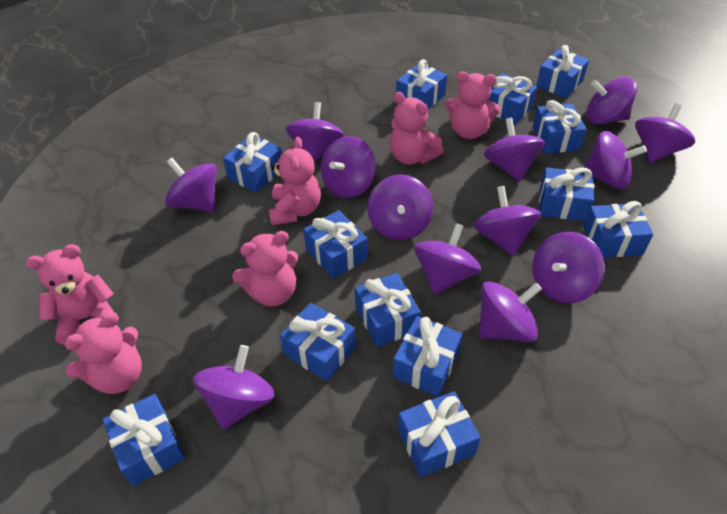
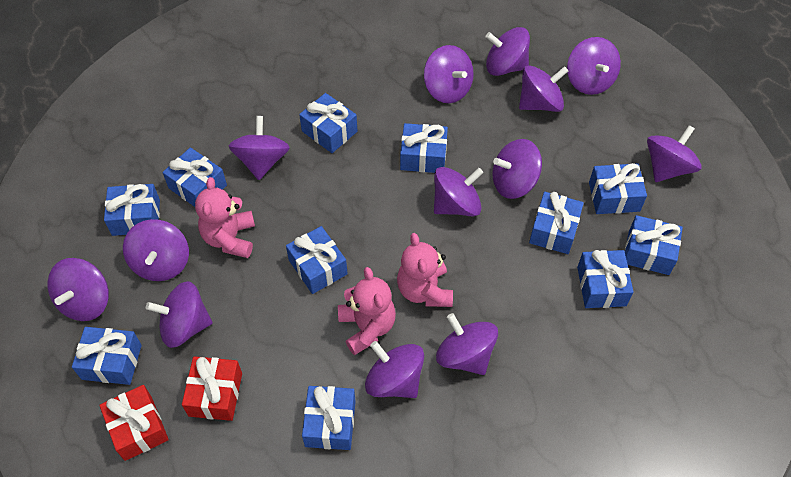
blue gift: [102,394,185,486] [223,132,282,193] [280,303,356,381] [303,210,368,279] [355,273,421,347] [393,316,463,397] [396,59,447,109] [398,391,480,477] [488,73,537,125] [533,100,587,154] [536,45,589,98] [539,167,594,221] [583,201,653,258] = 13 -> [72,327,142,385] [104,184,160,236] [163,147,227,207] [286,226,348,294] [299,93,357,153] [302,386,356,450] [400,123,448,173] [529,192,584,254] [577,250,633,308] [589,163,647,214] [625,215,683,275] = 11
pink teddy bear: [26,244,119,345] [64,312,142,394] [232,231,298,306] [269,137,321,225] [390,92,444,165] [445,72,500,139] = 6 -> [195,177,255,258] [338,267,396,355] [397,233,453,307] = 3
red gift: none = 0 -> [99,385,169,461] [182,356,242,421] = 2

